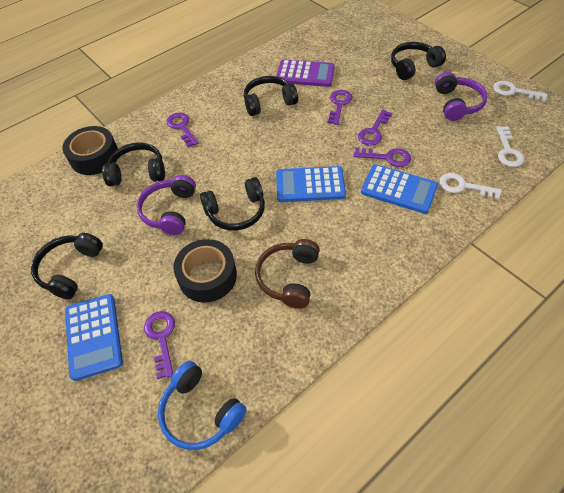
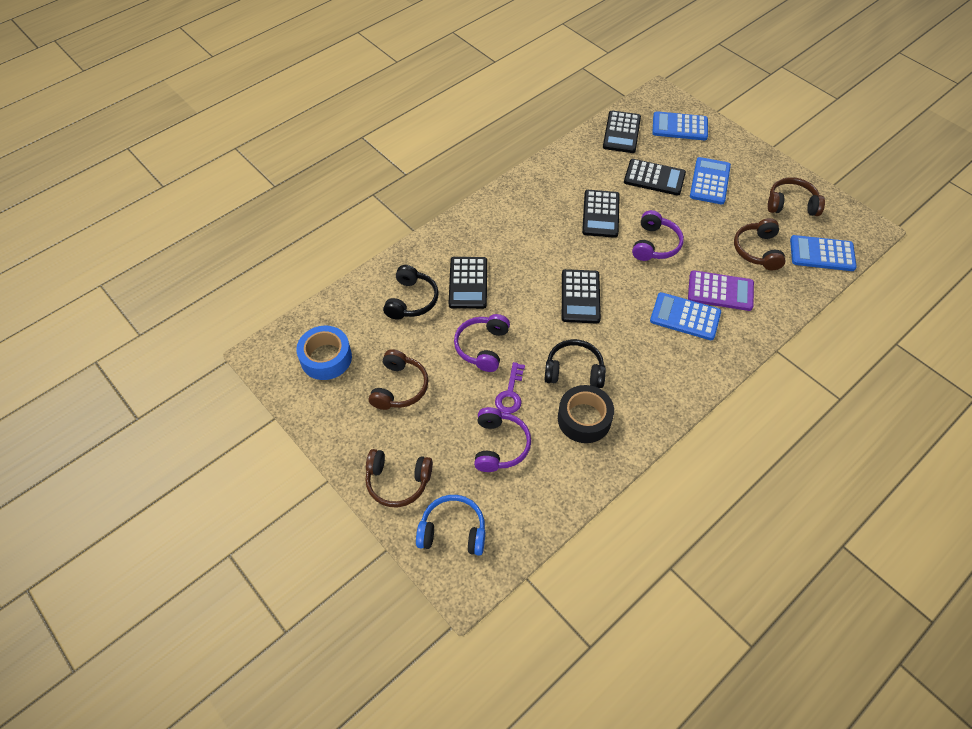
black calculator: none = 0 -> [449,257,487,309] [562,269,601,323] [582,190,620,238] [603,111,641,153] [624,159,686,195] = 5
black headphones: [31,233,103,299] [102,143,165,186] [200,177,265,231] [244,76,298,116] [391,42,446,80] = 5 -> [383,265,439,320] [544,339,606,388] = 2
black tape: [62,126,118,175] [173,239,237,303] = 2 -> [558,385,614,443] = 1
blue calculator: [65,294,123,381] [276,166,346,202] [361,164,438,214] = 3 -> [650,292,721,340] [652,111,708,140] [690,157,731,205] [790,235,857,271] = 4
blue tape: none = 0 -> [296,326,352,380] = 1
brown headphones: [255,239,320,308] = 1 -> [365,449,433,507] [369,349,428,410] [734,218,786,270] [768,177,825,216] = 4
purple headphones: [136,175,196,235] [435,72,488,121] = 2 -> [454,314,510,372] [474,407,531,472] [632,210,684,261] = 3
purple key: [144,311,175,379] [166,113,199,147] [327,90,353,125] [354,147,411,167] [358,110,392,146] = 5 -> [495,362,525,414] = 1
white key: [439,173,502,200] [493,81,548,102] [496,126,524,167] = 3 -> none = 0

